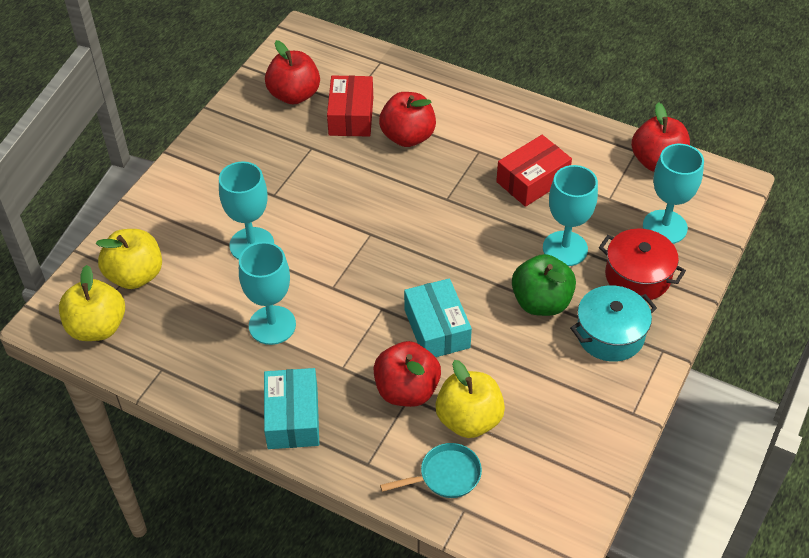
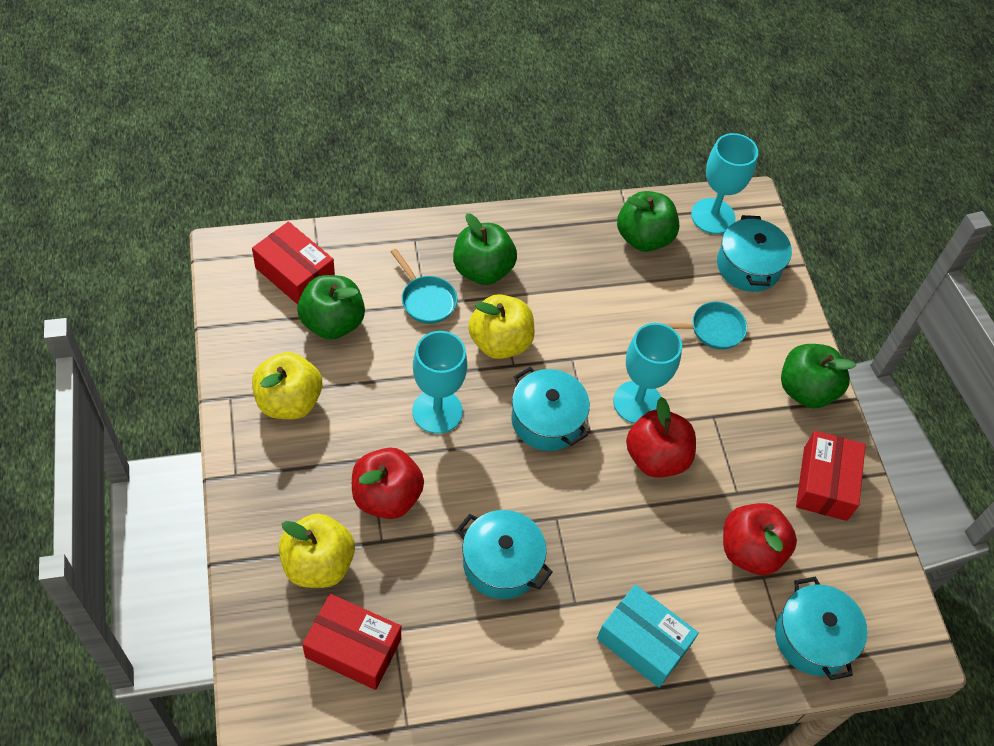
green apple: [512,254,576,316] = 1 -> [297,275,365,339] [453,213,517,285] [617,191,679,252] [781,344,856,408] = 4
red apple: [265,40,320,105] [374,341,441,407] [379,92,436,147] [631,102,690,172] = 4 -> [352,447,424,519] [626,397,696,478] [723,503,797,575] = 3
red box: [327,76,373,137] [496,135,572,207] = 2 -> [252,222,335,305] [302,594,401,690] [796,431,866,521] = 3
red pot: [599,229,686,301] = 1 -> none = 0
turquoise box: [264,368,319,449] [404,278,472,357] = 2 -> [597,584,699,688] = 1
turquoise goblet: [219,161,274,260] [239,242,296,345] [543,165,598,266] [643,144,704,244] = 4 -> [412,331,467,434] [613,323,682,424] [691,133,758,234] = 3
turquoise pan: [380,443,482,498] = 1 -> [391,249,457,324] [661,302,747,350] = 2
turquoise pot: [570,285,657,362] = 1 -> [456,510,553,599] [511,367,590,451] [717,215,792,292] [775,577,867,680] = 4

